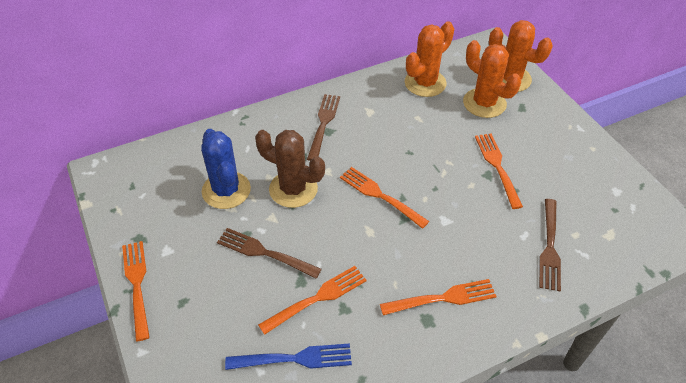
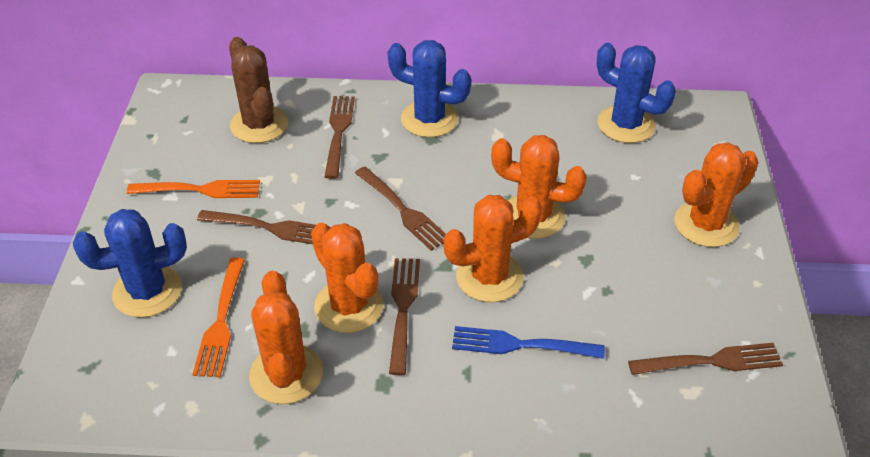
blue cactus: [201,129,251,209] = 1 -> [73,209,187,318] [387,40,471,137] [597,43,676,143] = 3
brown fork: [217,228,322,278] [307,94,340,161] [539,199,561,291] = 3 -> [197,210,316,244] [324,96,355,179] [355,167,446,251] [389,258,420,375] [628,343,783,375] = 5
orange cactus: [405,21,454,97] [463,40,521,118] [489,20,553,92] = 3 -> [249,270,323,404] [311,223,384,333] [443,195,542,302] [491,135,587,239] [674,142,759,247] = 5
orange fork: [122,241,150,341] [258,266,366,335] [340,167,429,229] [380,279,497,315] [475,133,523,209] = 5 -> [127,180,260,198] [192,257,245,377] = 2

